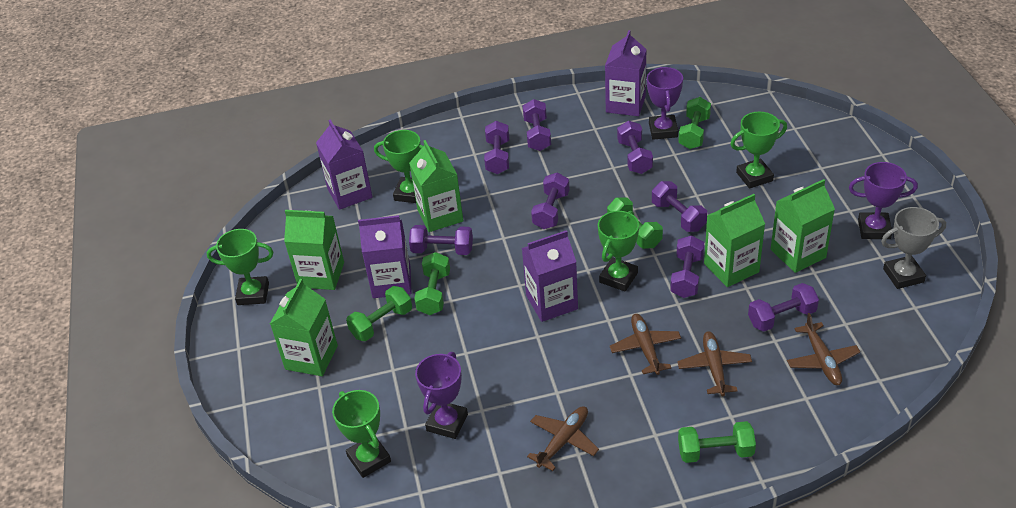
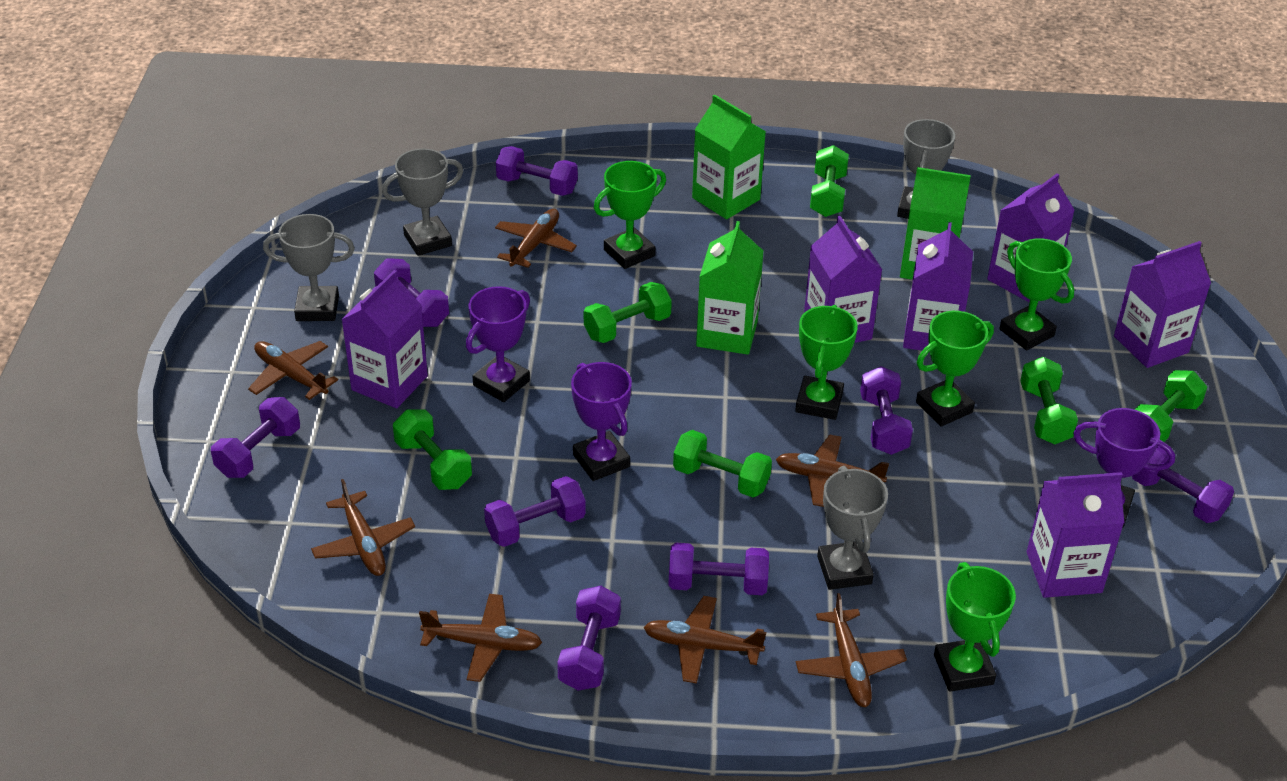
brown plane: [527,406,599,471] [610,314,681,375] [677,331,752,396] [787,313,860,385] = 4 -> [248,341,338,400] [311,479,415,576] [419,594,542,682] [495,209,577,268] [643,596,766,684] [776,435,889,507] [796,593,907,707] = 7
green carton: [270,279,338,376] [284,210,344,290] [409,140,463,232] [704,194,765,287] [771,179,835,273] = 5 -> [692,94,766,219] [696,221,764,355] [900,167,971,280] = 3
green dumbbell: [346,286,412,341] [414,252,450,315] [607,197,663,249] [678,97,711,149] [678,421,756,463] = 5 -> [393,409,472,490] [584,282,672,343] [673,430,772,497] [810,145,849,217] [1020,357,1078,444] [1135,370,1207,442] = 6
grey trophy: [881,207,946,289] = 1 -> [263,214,355,321] [382,148,463,256] [817,466,888,590] [897,119,955,219] = 4
purple carton: [316,120,372,210] [358,215,412,298] [522,230,578,322] [605,30,647,116] = 4 -> [341,270,428,408] [804,216,882,343] [903,222,973,351] [987,173,1075,302] [1027,472,1124,598] [1114,241,1211,368] = 6

